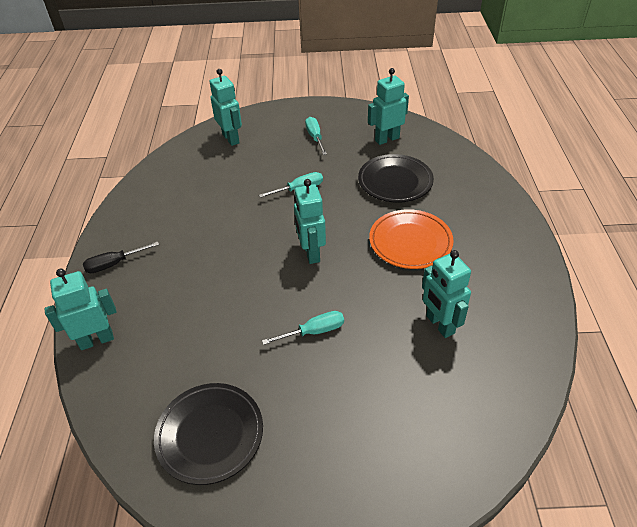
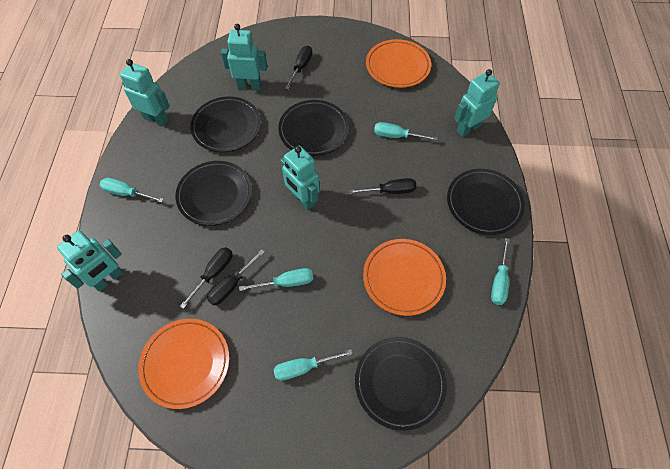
black plate: [154,383,263,485] [358,154,434,203] = 2 -> [175,161,252,226] [190,97,261,152] [278,100,349,156] [355,337,447,431] [447,169,525,235] = 5
black screwdriver: [83,242,159,273] = 1 -> [180,247,233,309] [207,249,265,306] [285,46,312,90] [349,178,416,194] = 4
orange plate: [369,209,454,269] = 1 -> [138,319,229,409] [363,239,446,316] [366,39,431,88] = 3
turquoise screwdriver: [259,172,323,198] [262,311,344,345] [305,117,327,155] = 3 -> [100,178,164,203] [239,268,313,291] [273,349,353,381] [374,122,438,140] [491,238,510,305] = 5

